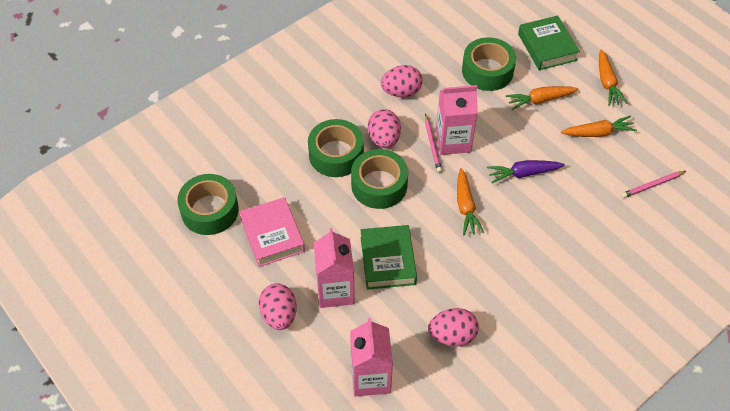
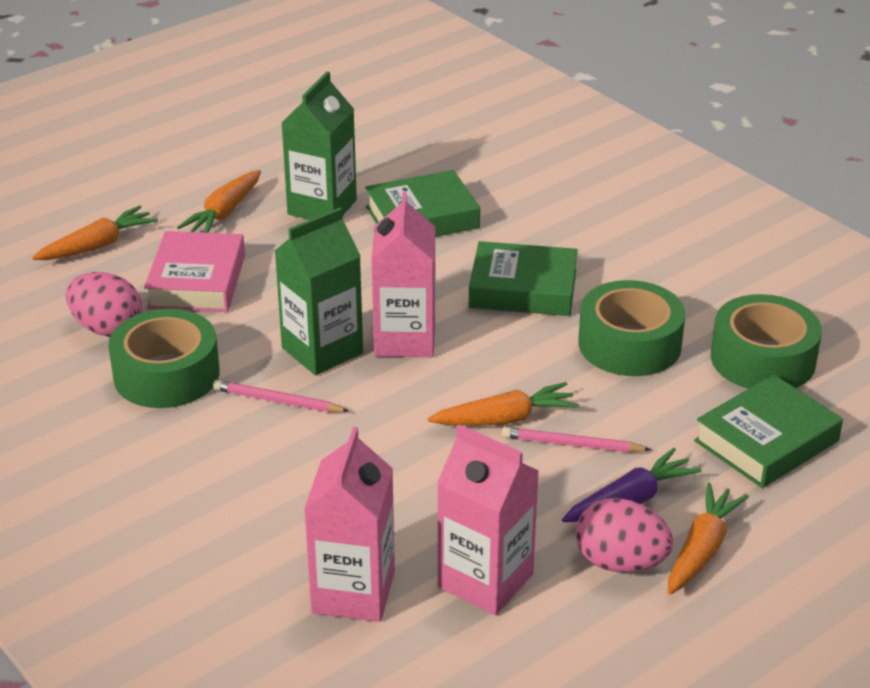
green book: [360,225,417,290] [518,15,580,70] = 2 -> [365,170,480,237] [469,241,578,316] [694,375,843,488] = 3
green carton: none = 0 -> [275,208,363,375] [282,71,357,220] = 2
green tape: [177,174,239,235] [308,119,364,177] [351,149,408,209] [462,37,516,91] = 4 -> [108,309,220,408] [578,280,685,376] [711,294,822,389] = 3
pink egg: [259,283,297,330] [368,109,401,148] [381,65,423,97] [428,308,479,347] = 4 -> [66,272,142,337] [575,498,673,572] = 2

